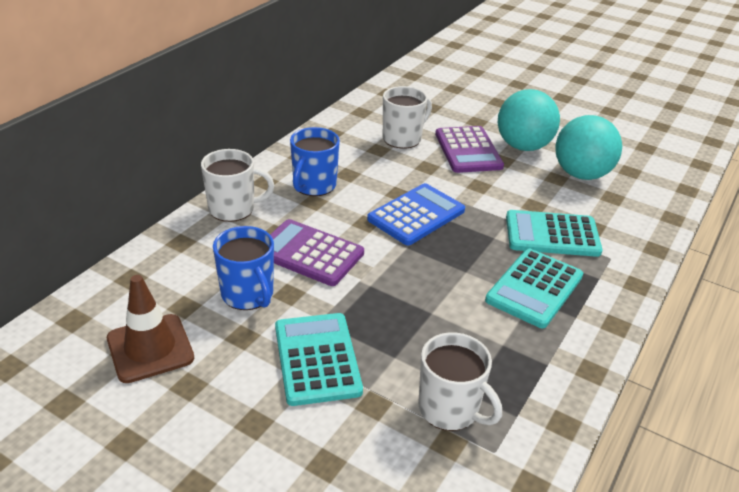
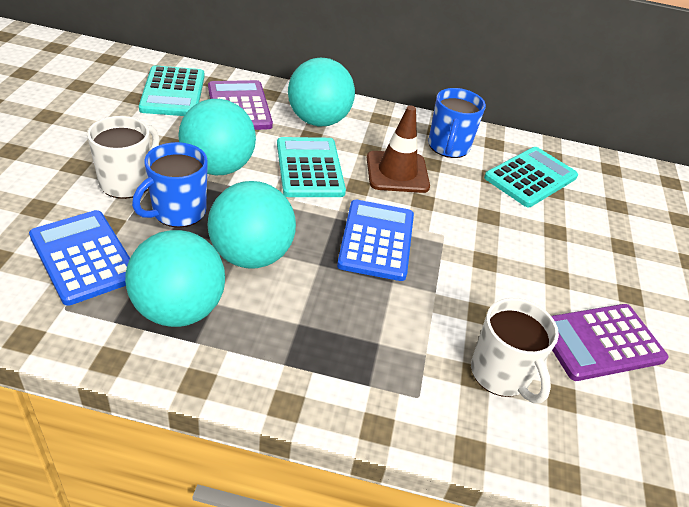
blue calculator: [367,183,465,245] = 1 -> [29,210,130,306] [337,200,414,281] = 2
turquoise ball: [498,89,560,151] [555,115,622,180] = 2 -> [125,230,225,327] [178,99,256,175] [208,181,296,269] [288,58,355,127] = 4
white mug: [201,149,274,222] [383,86,432,149] [418,332,502,431] = 3 -> [87,116,159,199] [471,298,559,403] = 2

